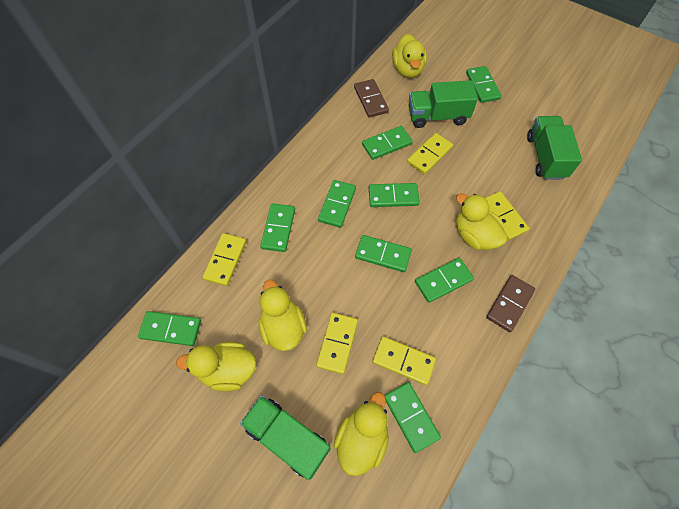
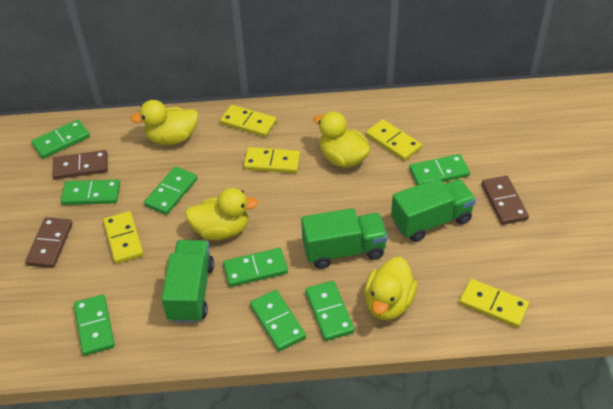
brown domino: [354,79,389,118] [486,275,535,332] = 2 -> [25,217,72,268] [52,150,108,179] [482,176,529,225] = 3
green domino: [138,311,201,346] [260,203,295,252] [318,180,356,228] [355,235,412,272] [362,126,413,160] [369,183,420,207] [385,382,441,453] [415,258,474,303] [466,66,502,103] = 9 -> [31,120,90,159] [61,180,120,205] [74,295,115,356] [144,167,197,215] [223,248,288,287] [250,290,306,351] [305,281,355,341] [409,154,470,185] = 8
yellow duck: [176,342,257,391] [259,280,307,351] [334,392,389,476] [392,34,427,78] [456,193,508,250] = 5 -> [130,100,198,145] [185,188,258,240] [313,111,370,168] [364,257,417,320] = 4

